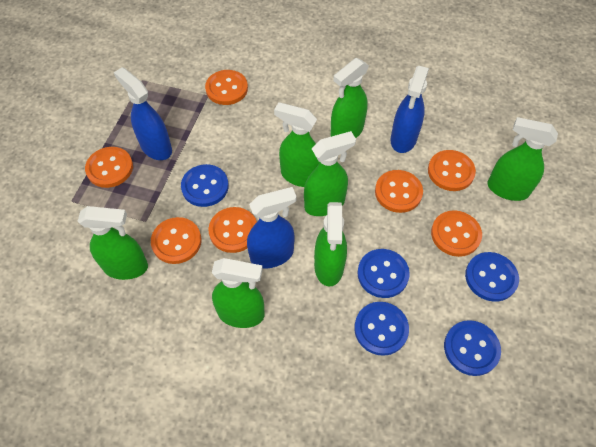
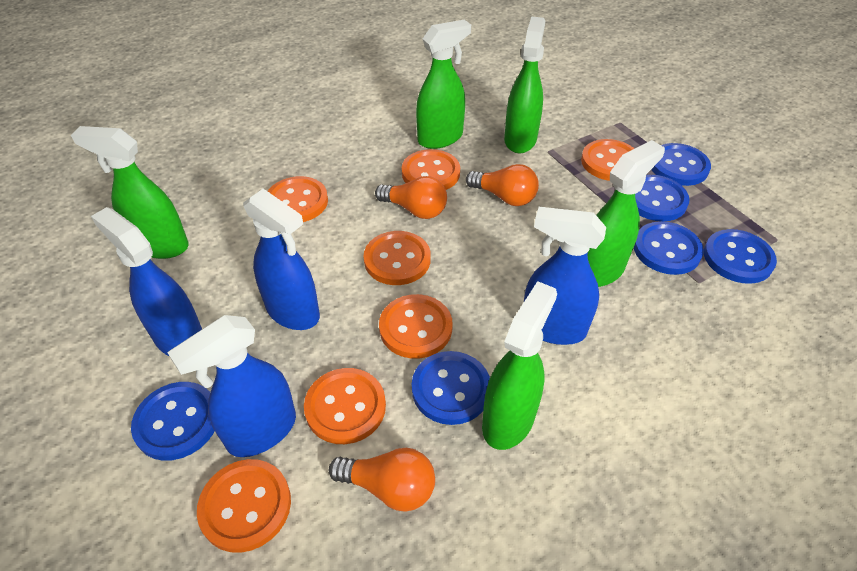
blue button: [181,164,229,207] [354,302,409,356] [357,249,410,298] [444,320,501,376] [465,252,519,302] = 5 -> [131,382,215,461] [412,351,490,425] [634,221,704,275] [635,175,690,221] [651,143,711,186] [704,229,777,284] = 6
blue spray bottle: [114,67,172,160] [247,187,297,268] [390,66,429,153] = 3 -> [91,207,202,356] [167,315,296,457] [243,189,320,330] [524,207,606,345] = 4
green spray bottle: [78,206,148,280] [212,258,265,328] [274,102,319,187] [304,131,356,216] [314,202,347,287] [330,58,369,138] [487,117,558,201] = 7 -> [71,126,189,259] [416,20,471,149] [482,281,557,450] [504,16,545,153] [588,140,665,287] = 5
orange light bulb: none = 0 -> [329,448,435,512] [375,176,447,219] [466,164,539,206] = 3

